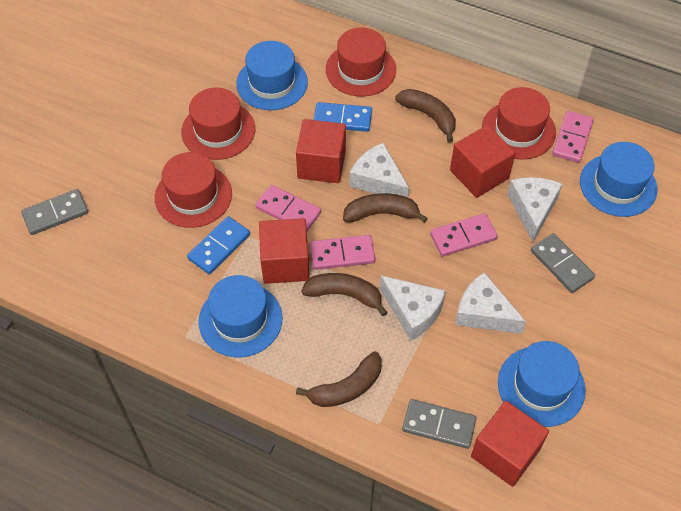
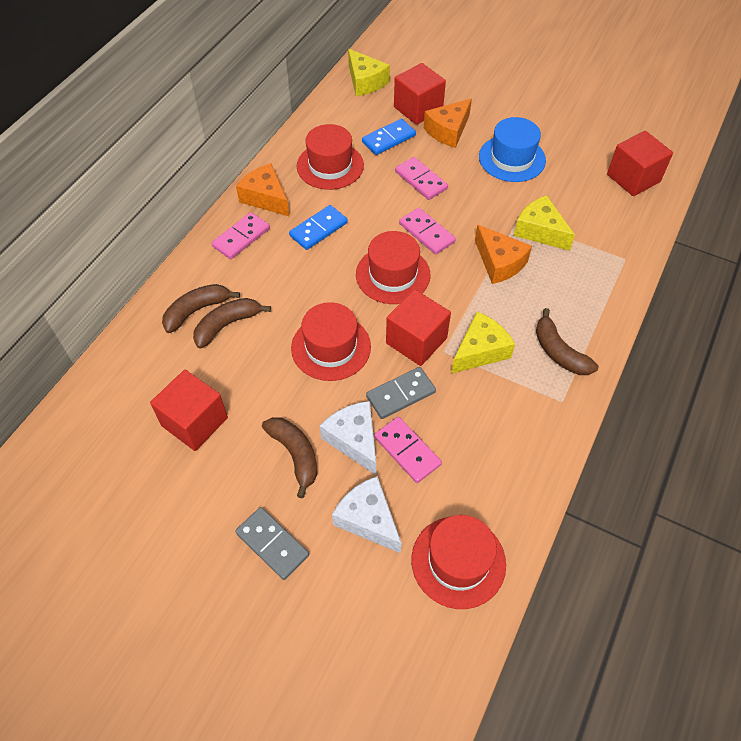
blue hat: [199,275,283,357] [236,41,308,110] [498,341,586,427] [580,142,657,217] = 4 -> [479,117,546,182] = 1
grey domino: [21,189,88,235] [402,399,477,449] [531,233,595,293] = 3 -> [235,507,309,580] [366,367,436,419] = 2
orange cheese: none = 0 -> [236,163,290,217] [424,99,472,148] [475,225,532,284] = 3
white cheese: [350,143,409,198] [380,276,446,340] [455,272,526,334] [507,177,562,242] = 4 -> [320,401,376,475] [332,476,402,553] = 2
yellow cheese: none = 0 -> [348,49,390,96] [451,312,515,374] [514,195,575,251] = 3

